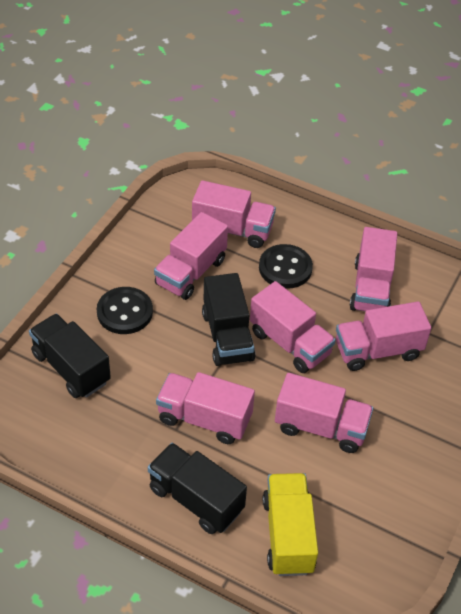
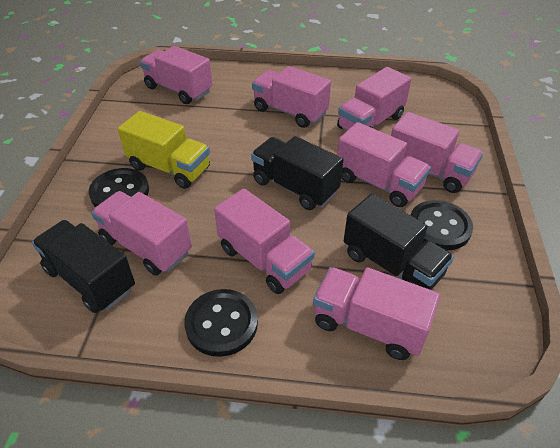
black button: [97,287,153,334] [259,244,313,289] = 2 -> [89,168,149,207] [184,289,258,357] [410,200,473,250] = 3
pink truck: [154,212,228,300] [156,372,255,444] [192,180,276,248] [250,281,336,373] [275,373,373,453] [336,302,431,371] [350,227,398,312] = 7 -> [91,191,192,276] [140,46,212,104] [214,189,315,294] [252,66,331,128] [313,267,440,360] [337,67,412,131] [337,122,431,207] [391,112,483,193] = 8

